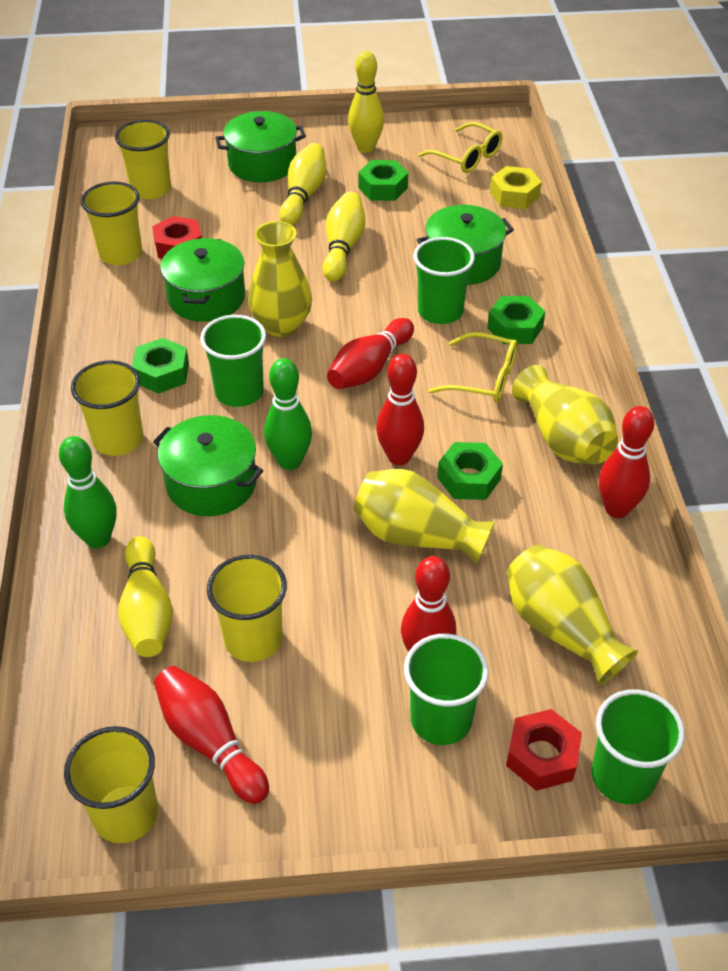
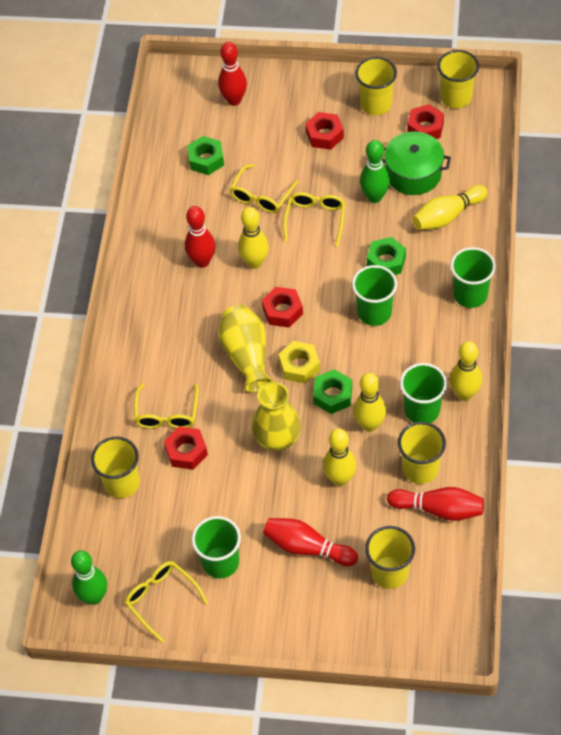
green nut: [132,338,189,394] [358,160,408,201] [437,442,503,500] [487,296,546,344] = 4 -> [187,136,224,175] [313,369,352,414] [367,237,406,275] = 3
green pot: [153,415,264,516] [160,238,245,322] [215,111,306,182] [417,205,514,285] = 4 -> [382,131,451,195] = 1
red bowling pin: [154,666,269,804] [327,318,414,389] [376,354,424,465] [401,556,456,652] [599,406,654,518] = 5 -> [185,206,215,268] [218,42,247,106] [263,518,358,566] [387,487,484,521] = 4
red nut: [152,216,202,259] [506,709,582,791] = 2 -> [164,426,208,470] [262,287,303,328] [305,112,344,150] [407,104,444,139] = 4
yellow bowling pin: [118,536,173,657] [279,143,326,225] [323,191,365,282] [348,51,384,153] = 4 -> [238,207,269,269] [323,428,357,486] [353,373,386,432] [412,185,488,230] [450,341,482,401] = 5
yellow glasses: [418,122,502,173] [428,332,517,403] = 2 -> [125,561,208,642] [134,383,198,429] [230,164,299,213] [283,192,345,247] = 4
yellow vase: [248,221,312,337] [353,469,495,565] [507,545,638,685] [512,365,618,464] = 4 -> [218,305,273,392] [252,382,301,451] = 2

